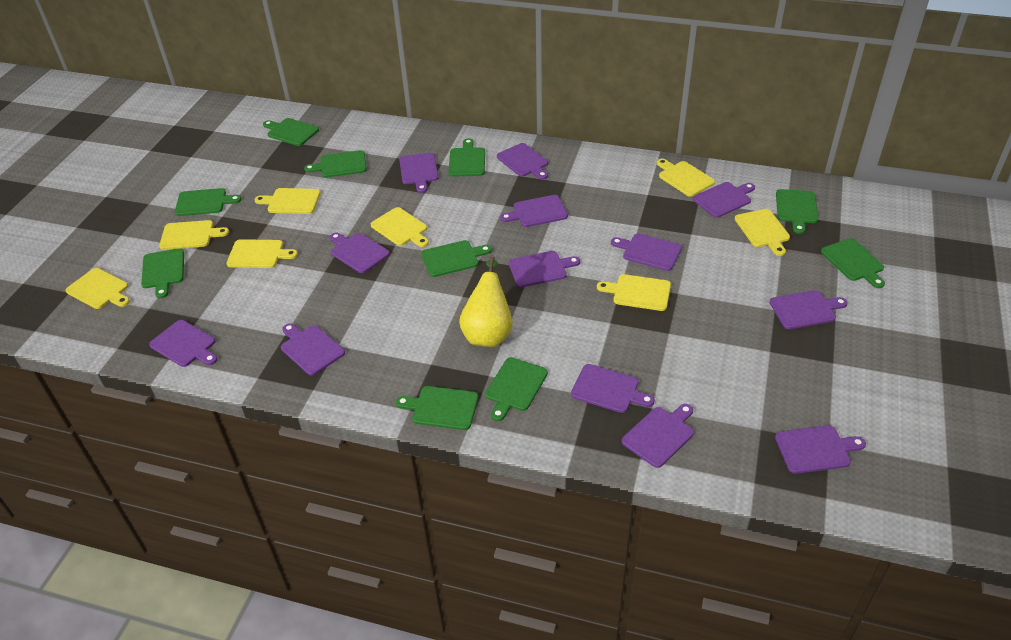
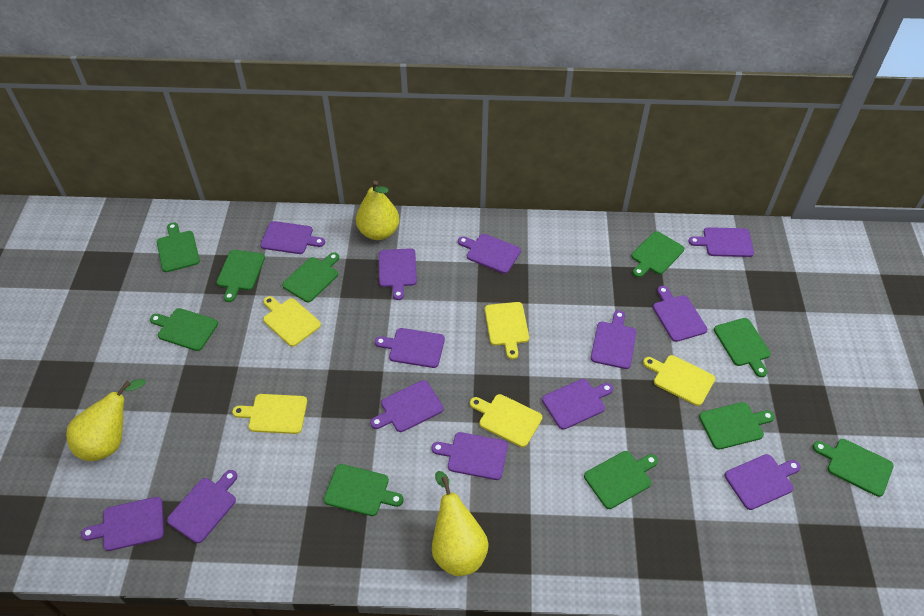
yellow cutting board: [66,268,130,309] [159,220,229,250] [226,239,298,268] [255,188,321,214] [371,207,429,247] [597,274,671,311] [657,159,715,197] [735,209,790,256] = 8 -> [232,394,307,434] [263,296,321,347] [470,394,543,447] [485,302,529,359] [643,355,715,406] = 5
yellow pear: [459,257,512,347] = 1 -> [66,379,146,461] [356,181,399,240] [432,471,489,576] = 3

